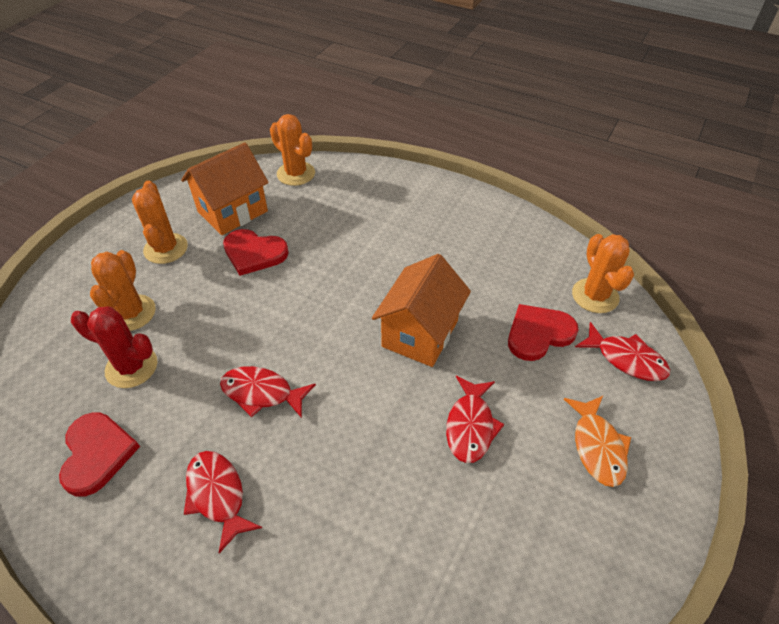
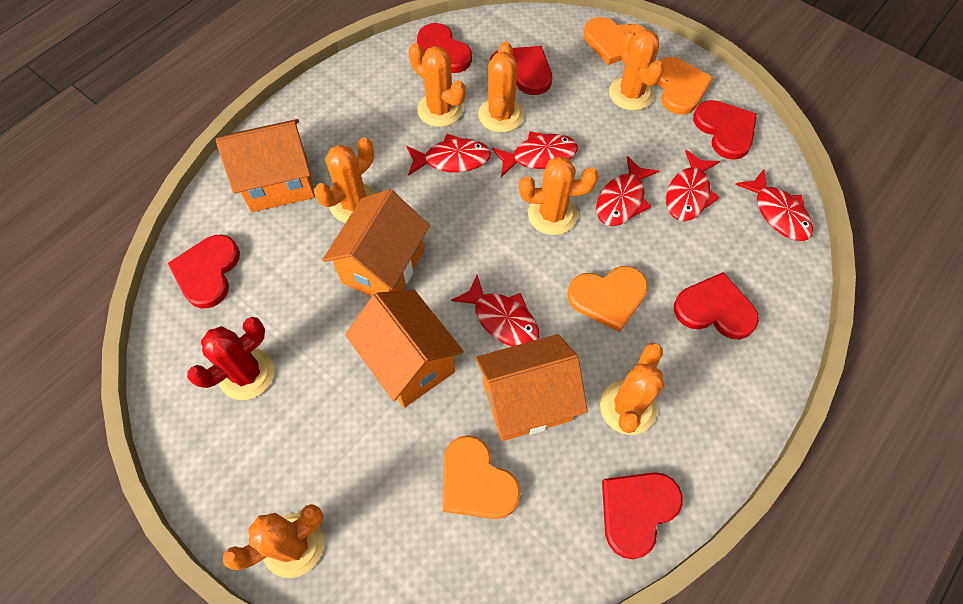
orange cactus: [90,250,156,331] [132,181,188,264] [270,114,315,186] [572,234,634,313] = 4 -> [223,504,324,578] [314,137,376,223] [409,43,466,127] [478,42,524,133] [519,156,599,235] [600,343,664,435] [609,30,664,111] = 7
orange fish: [564,396,631,487] = 1 -> none = 0
orange heart: none = 0 -> [442,435,521,519] [567,266,648,332] [584,17,646,65] [657,57,713,115] = 4
orange house: [181,142,269,235] [372,254,471,367] = 2 -> [216,119,315,212] [322,189,430,296] [345,290,464,408] [475,334,588,441] = 4
red fish: [184,451,262,553] [220,366,316,418] [446,376,504,463] [575,322,670,381] = 4 -> [406,134,491,176] [451,275,539,347] [492,131,578,177] [596,156,659,226] [666,150,720,221] [735,169,813,241] = 6
red heart: [59,412,140,497] [223,229,289,276] [508,304,579,361] = 3 -> [168,235,240,308] [417,23,472,73] [490,46,552,95] [602,472,683,559] [674,272,759,339] [693,100,757,160] = 6

